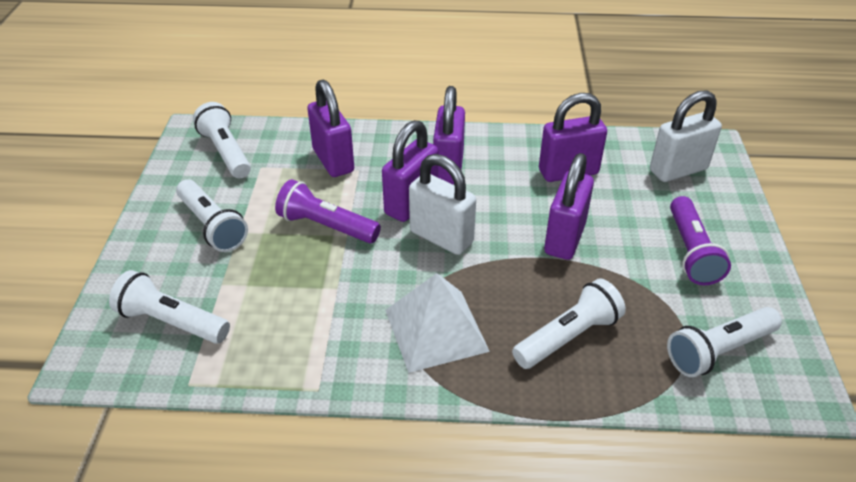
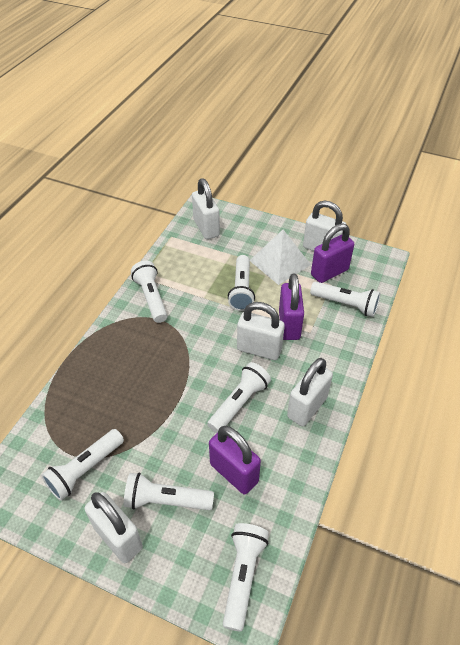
purple flashlight: [275,179,381,243] [670,196,731,285] = 2 -> none = 0
purple padlock: [307,79,354,177] [382,120,438,222] [433,86,465,185] [539,93,607,182] [544,153,594,260] = 5 -> [209,426,261,495] [279,273,304,340] [311,223,354,283] = 3
white flashlight: [109,270,230,344] [176,180,248,252] [193,102,251,178] [512,278,626,369] [667,307,782,377] = 5 -> [41,429,124,501] [124,472,214,510] [131,261,167,323] [207,362,271,433] [223,523,269,632] [228,255,255,311] [310,282,381,317] = 7
white padlock: [409,154,476,255] [650,90,722,182] = 2 -> [85,492,143,563] [192,178,220,239] [237,302,285,360] [287,358,333,426] [303,201,346,251] = 5

